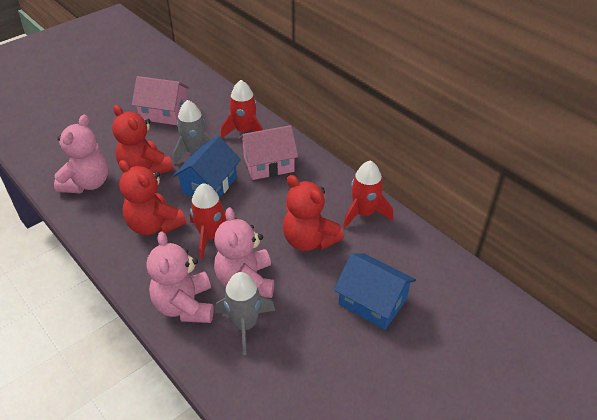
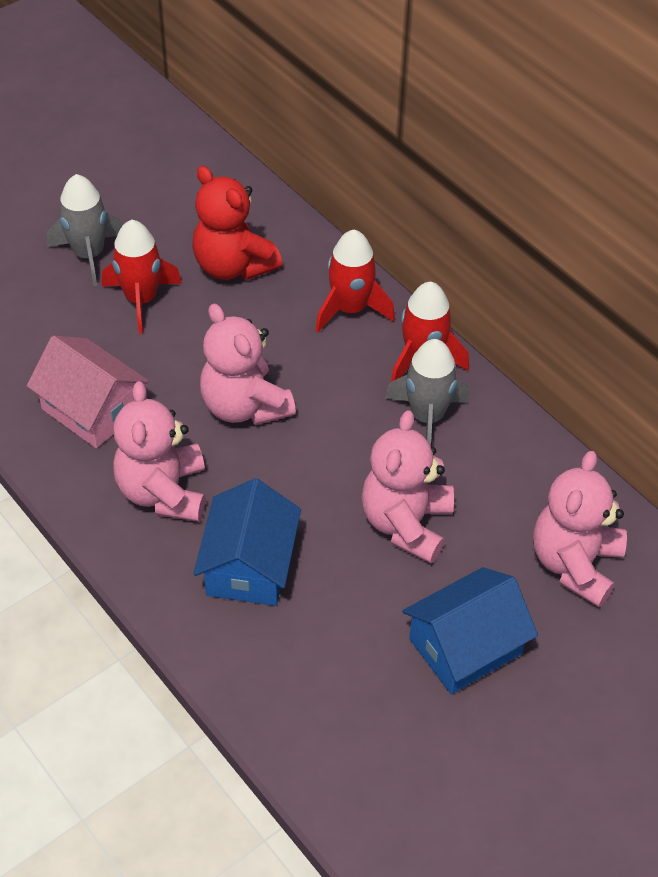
pink house: [132,76,190,125] [239,125,298,180] = 2 -> [27,336,149,448] = 1
pink teddy bear: [54,115,109,193] [147,232,214,323] [214,207,274,298] = 3 -> [113,381,205,522] [200,304,296,425] [361,410,454,563] [533,451,627,607] = 4
red teddy bear: [112,105,173,174] [119,160,186,235] [283,175,344,251] = 3 -> [192,166,282,280] = 1

